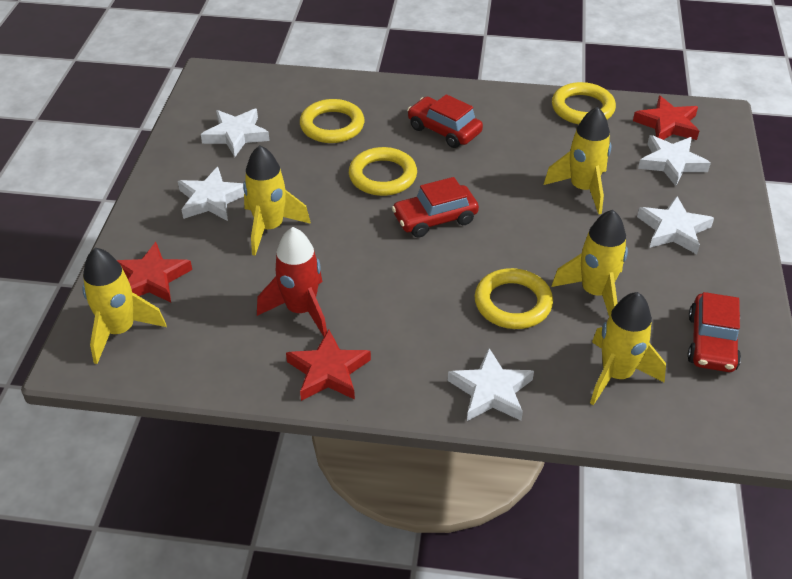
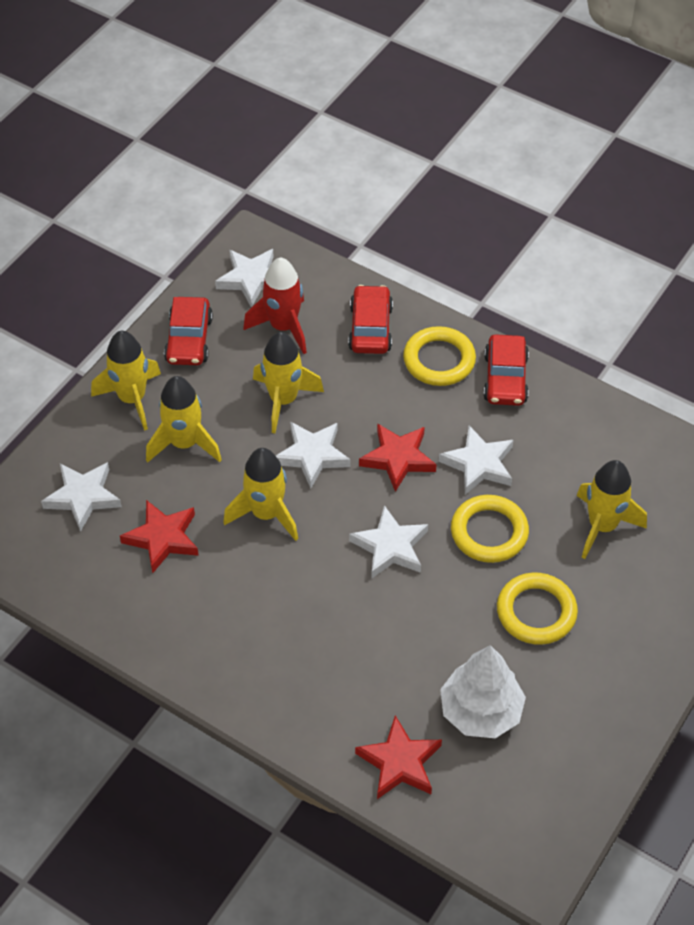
white tree: none = 0 -> [440,645,526,738] = 1
yellow ring: [300,99,365,143] [349,147,417,196] [475,268,553,329] [552,82,616,124] = 4 -> [403,326,476,386] [451,495,529,563] [497,573,578,645] = 3

